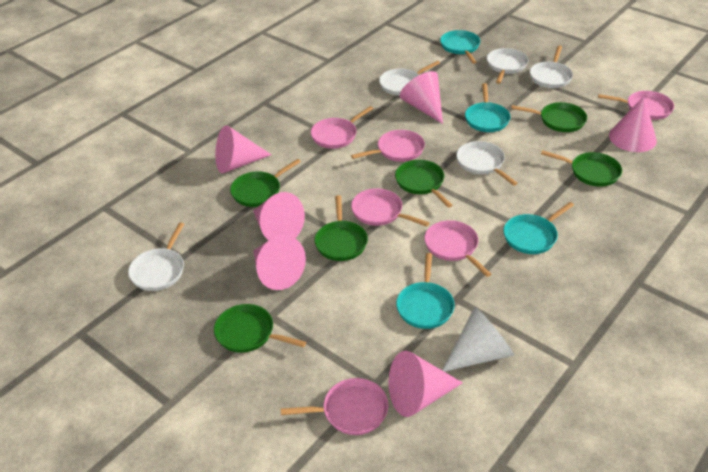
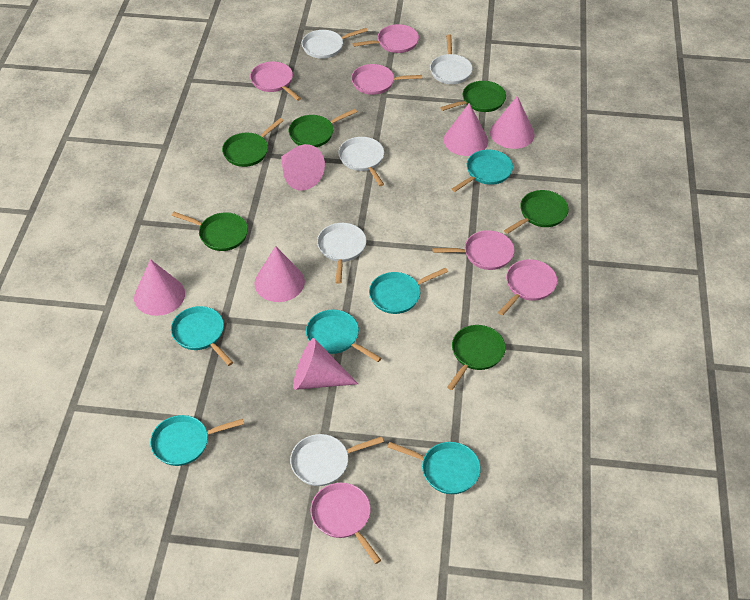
turquoise pan: [396,253,455,329] [440,30,480,64] [465,83,511,132] [503,202,574,254] = 4 -> [150,415,244,466] [171,306,233,366] [306,310,381,362] [369,268,448,314] [387,442,481,494] [452,150,513,192] = 6
white cone: [442,307,514,372] = 1 -> none = 0

